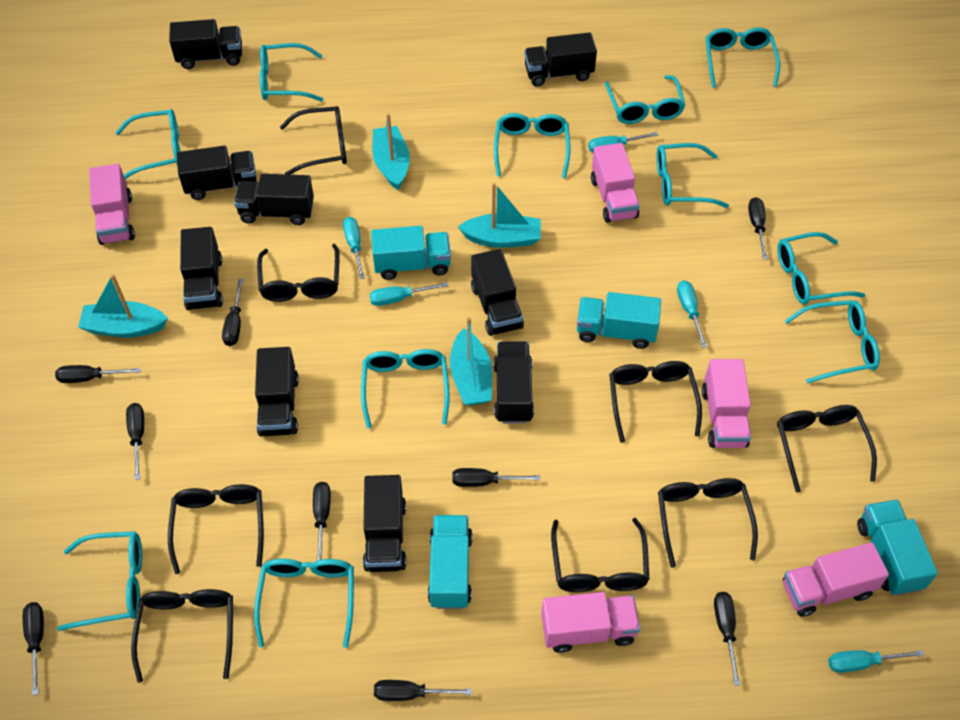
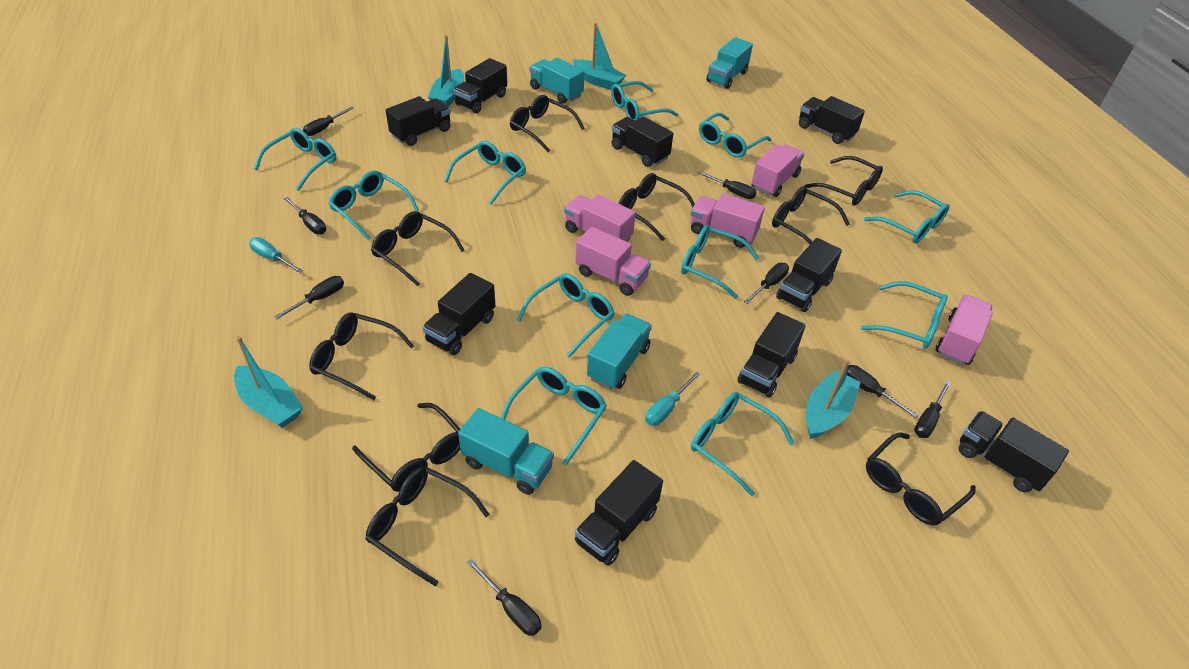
black glasses: [131,589,233,683] [168,484,264,574] [257,244,339,302] [280,106,347,175] [551,518,649,592] [609,361,702,443] [658,478,758,568] [777,405,877,493] = 8 -> [309,312,414,400] [352,403,460,492] [366,467,490,587] [371,211,465,286] [510,95,585,152] [618,173,695,241] [772,186,850,244] [804,156,883,206] [866,432,976,525] = 9
black screwdriver: [23,602,44,695] [55,365,141,383] [126,403,144,480] [222,278,244,346] [313,482,331,561] [374,680,472,701] [452,468,540,487] [714,592,740,686] [748,197,768,259] = 9 -> [274,276,344,319] [284,197,326,234] [303,106,354,136] [467,559,541,636] [697,171,756,199] [744,263,789,304] [846,365,918,418] [914,381,951,438] = 8
turquoise screwdriver: [343,217,365,279] [369,282,448,306] [588,132,659,152] [677,280,707,348] [828,650,925,673] = 5 -> [249,237,303,273] [645,372,701,426] = 2

